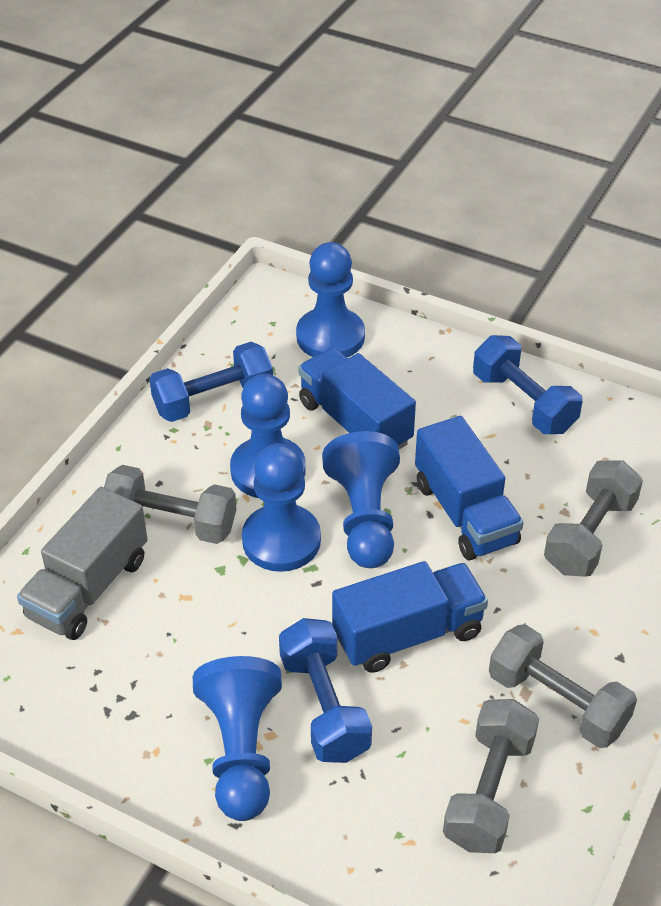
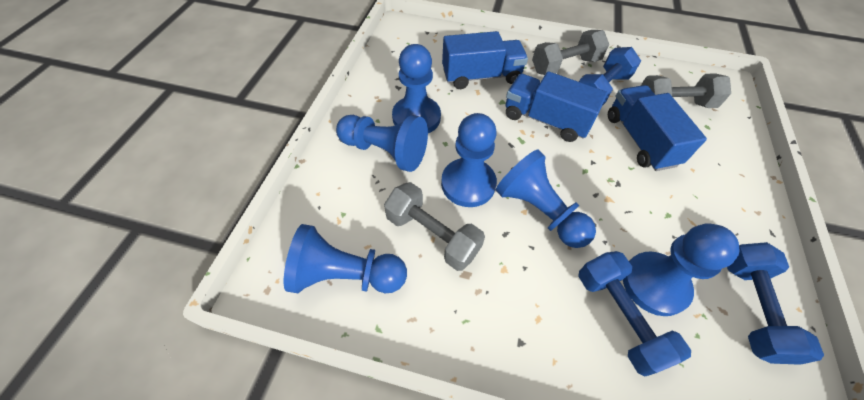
blue pawn: [193,656,282,821] [230,374,306,498] [242,443,321,572] [296,242,365,357] [322,431,400,568] = 5 -> [284,224,407,294] [336,115,428,172] [392,44,441,133] [441,113,497,207] [496,149,596,248] [623,223,740,316] = 6
grey dumbbell: [104,465,237,544] [443,699,539,853] [489,624,637,748] [544,461,643,577] = 4 -> [384,182,485,271] [532,30,609,75] [641,73,731,108] = 3
grey truck: [17,487,148,640] = 1 -> none = 0

